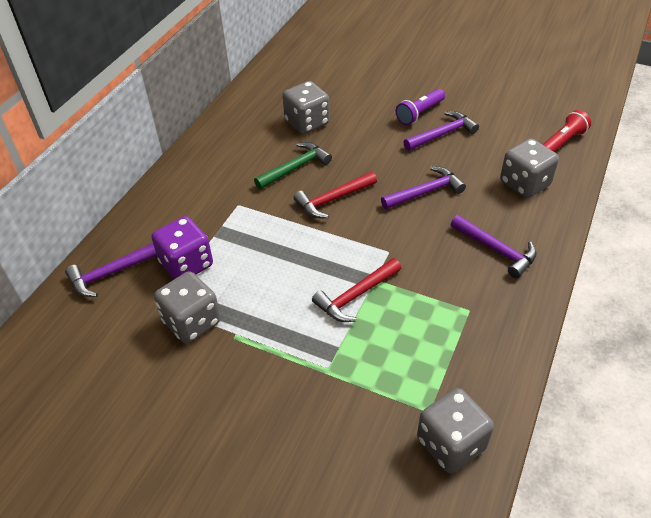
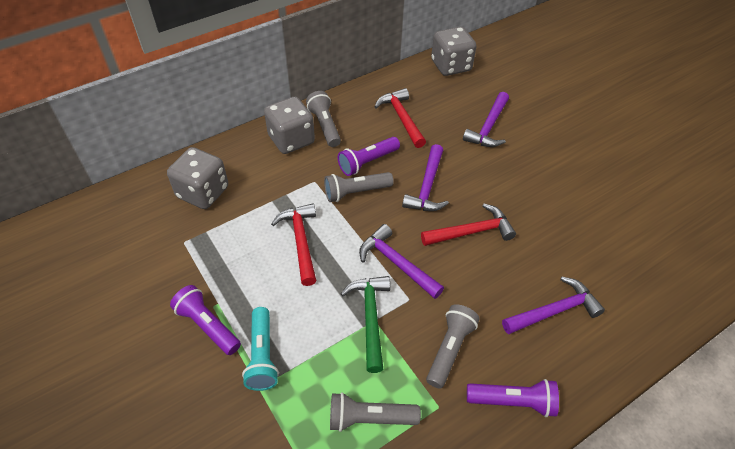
grey dice: [154,271,221,344] [282,81,330,134] [417,388,494,473] [500,138,559,198] = 4 -> [167,147,228,209] [264,97,315,154] [431,27,477,76] = 3
grey flashlight: none = 0 -> [306,91,341,147] [324,172,394,202] [330,392,421,432] [426,304,480,389] = 4
purple dice: [151,216,213,279] = 1 -> none = 0
purple flashlight: [396,89,445,125] = 1 -> [170,285,241,355] [338,137,400,176] [467,379,559,417] = 3
red flashlight: [542,110,591,152] = 1 -> none = 0
red hammer: [294,172,377,218] [312,258,401,322] = 2 -> [271,203,316,286] [375,88,426,148] [421,204,516,246] = 3
turquoise flashlight: none = 0 -> [242,307,279,391] = 1

